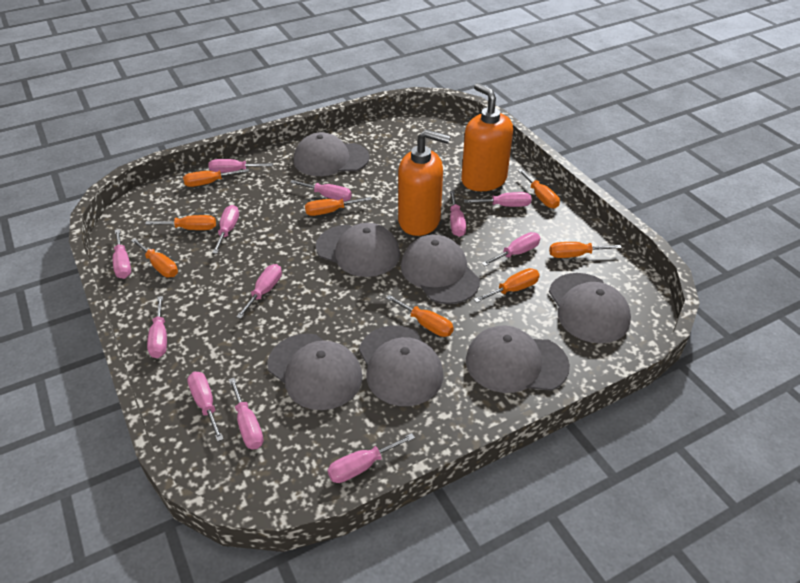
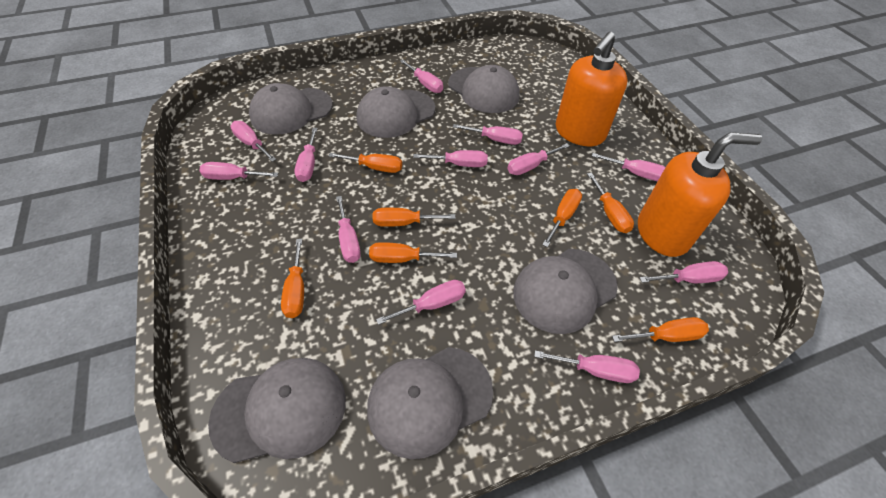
grey cap: [267,334,363,410] [294,132,370,176] [316,223,400,277] [359,325,443,406] [401,234,480,304] [466,326,570,393] [549,273,631,343] = 7 -> [208,358,346,463] [249,83,333,135] [357,86,435,138] [367,347,493,459] [448,65,520,113] [513,249,618,334] = 6
orange screwdriver: [131,238,178,277] [145,215,216,230] [183,169,249,187] [305,197,372,216] [386,295,454,337] [474,268,540,303] [518,169,560,208] [549,242,622,258] = 8 -> [281,239,304,318] [329,153,402,173] [369,242,457,263] [373,208,456,227] [542,189,582,247] [587,172,634,233] [612,317,709,342] = 7

